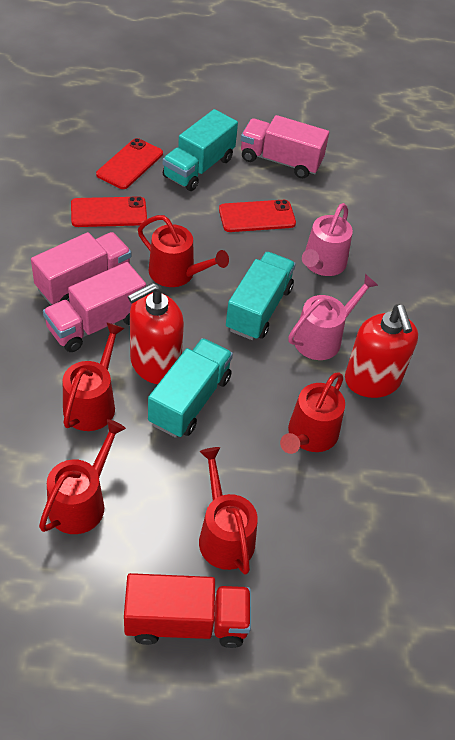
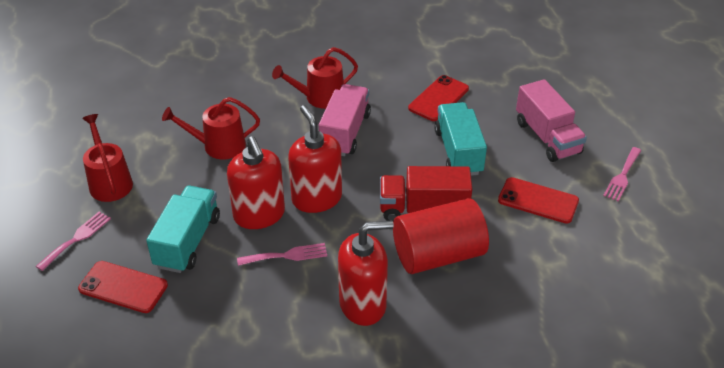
pink fork: none = 0 -> [36,212,111,271] [237,243,327,266] [603,147,641,202] = 3
pink truck: [31,232,131,305] [43,262,146,352] [241,115,329,178] = 3 -> [319,84,371,156] [516,79,587,162] = 2
pink watering can: [288,274,378,360] [302,203,353,276] = 2 -> none = 0
red cylinder: none = 0 -> [393,198,489,274] = 1
red soap dispenser: [128,283,184,384] [345,304,418,398] = 2 -> [227,136,285,229] [288,105,342,213] [338,221,394,326] = 3
red watering can: [39,419,126,534] [63,322,125,431] [138,215,229,287] [199,447,258,575] [280,372,345,454] = 5 -> [82,114,133,202] [162,97,260,160] [272,47,358,109] = 3
turquoise truck: [148,338,233,438] [163,109,238,191] [226,252,296,340] = 3 -> [146,186,220,273] [435,102,487,176] = 2

